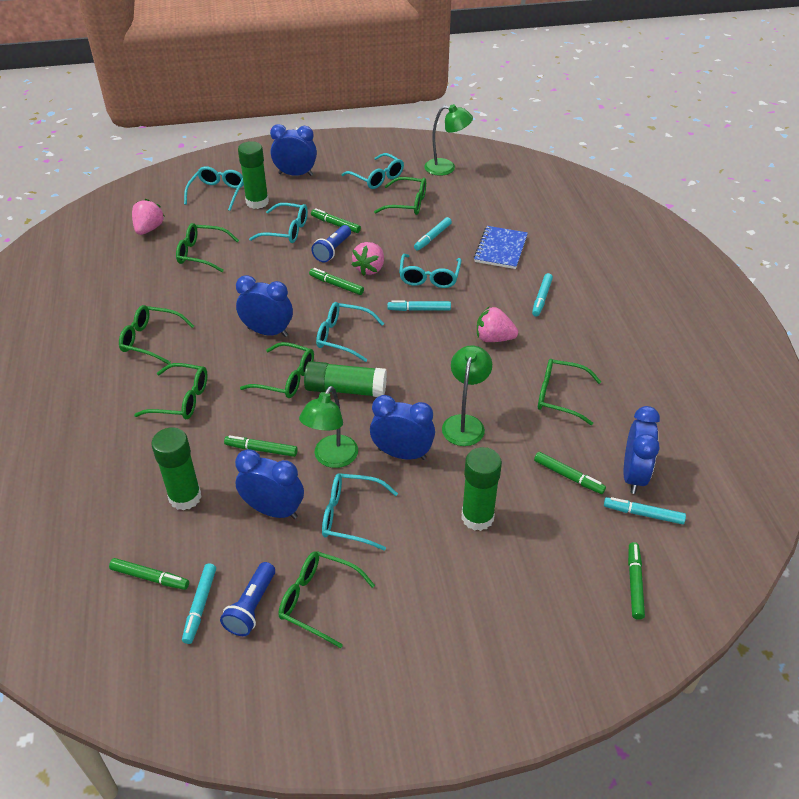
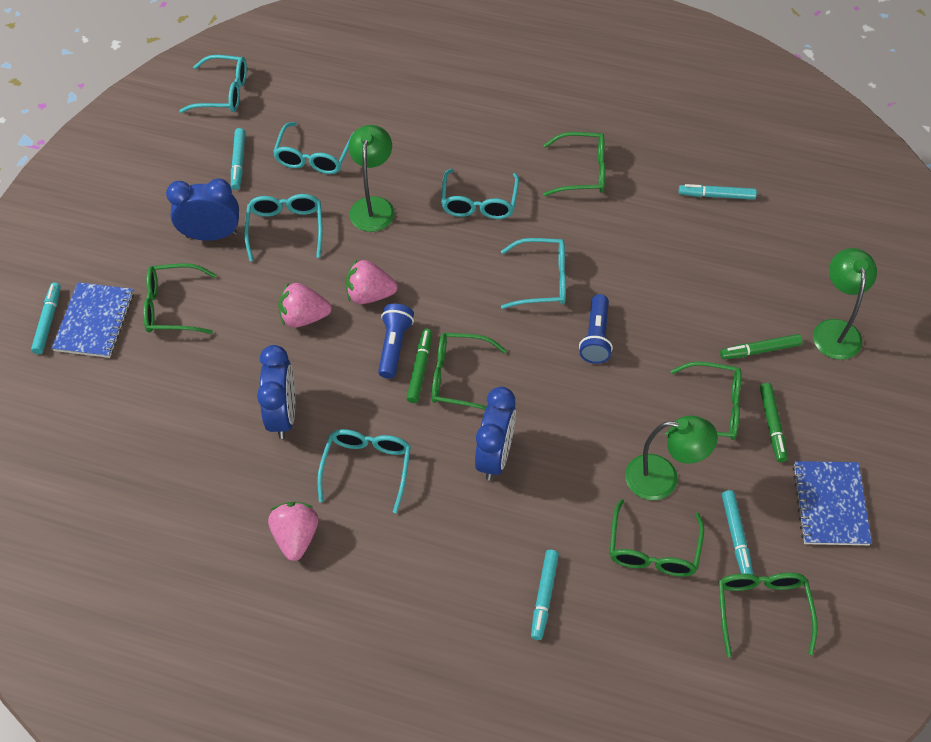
blue clock: [235,449,304,519] [236,275,293,337] [270,124,317,176] [370,395,435,460] [624,406,660,494] = 5 -> [166,179,239,241] [257,345,295,439] [475,387,516,480] = 3
blue notebook: [474,226,528,269] = 1 -> [52,282,134,358] [792,461,872,545] = 2
green glasses: [119,305,194,364] [134,363,207,419] [176,223,239,272] [240,342,314,398] [278,551,375,648] [374,177,426,215] [538,359,601,425] = 7 -> [143,263,217,334] [432,333,507,410] [543,132,605,196] [610,499,704,577] [665,361,742,440] [718,572,817,657] = 6
green glue stick: [151,427,201,510] [238,141,269,209] [304,361,387,397] [461,447,502,531] = 4 -> none = 0
green marker: [109,558,189,590] [224,435,298,457] [309,268,364,295] [311,208,361,233] [534,452,606,494] [628,542,645,620] = 6 -> [407,329,432,403] [720,334,803,359] [760,383,788,462] = 3

